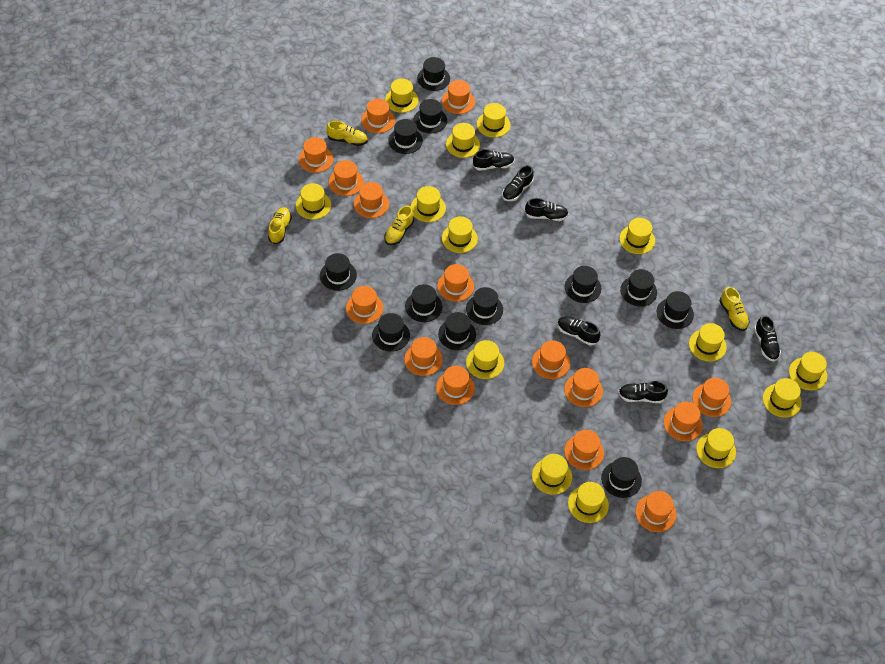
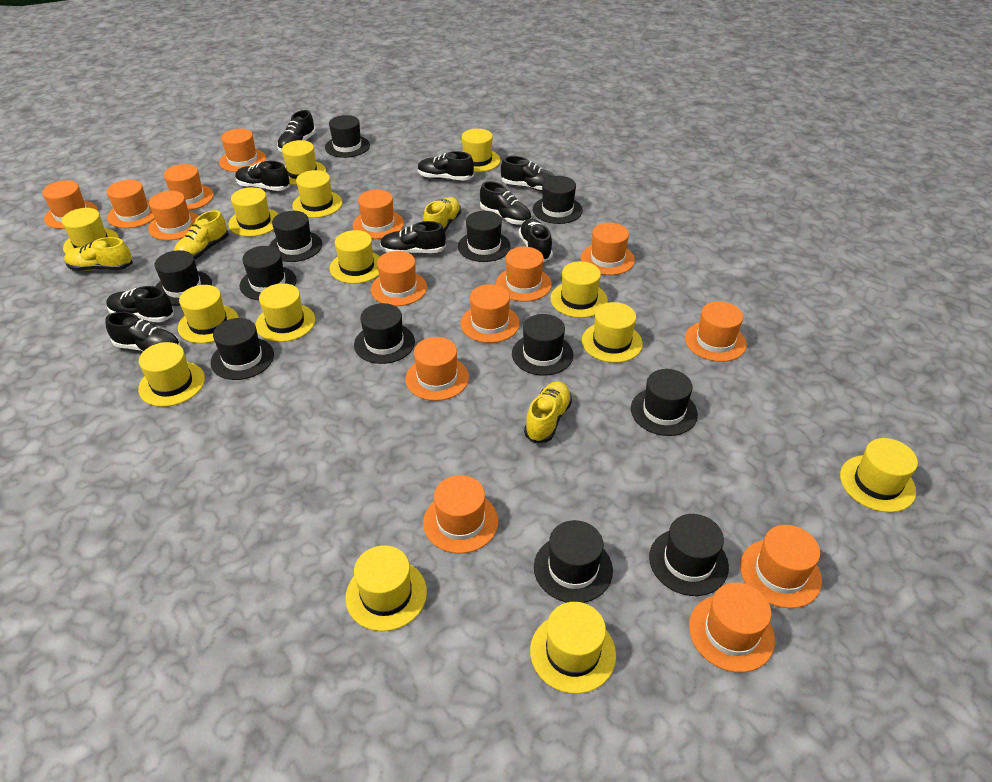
black shoe: [473,149,515,171] [502,165,534,201] [525,198,568,221] [557,317,601,345] [618,381,668,403] [754,315,781,361] = 6 -> [105,312,180,351] [106,286,174,323] [235,161,290,191] [277,110,316,152] [380,221,446,253] [418,151,474,181] [480,181,531,225] [501,156,555,191] [519,219,553,262] = 9

